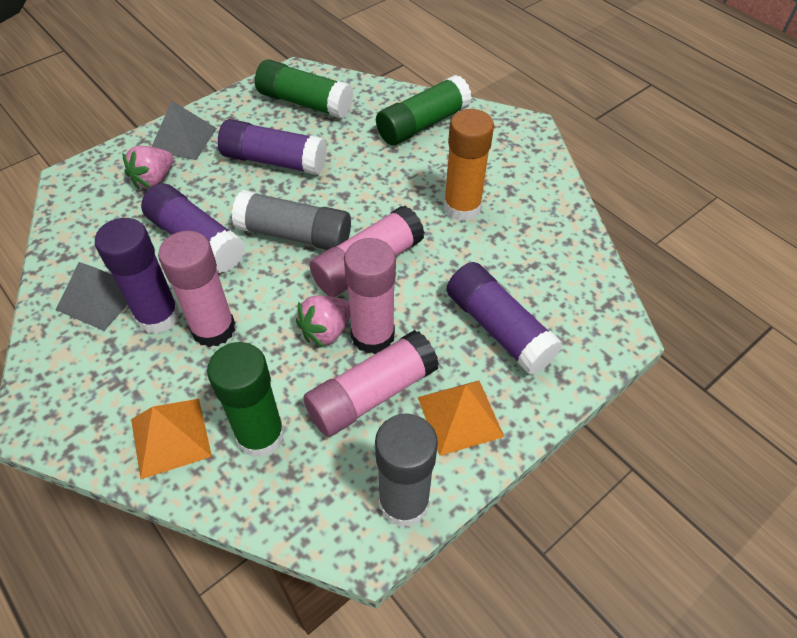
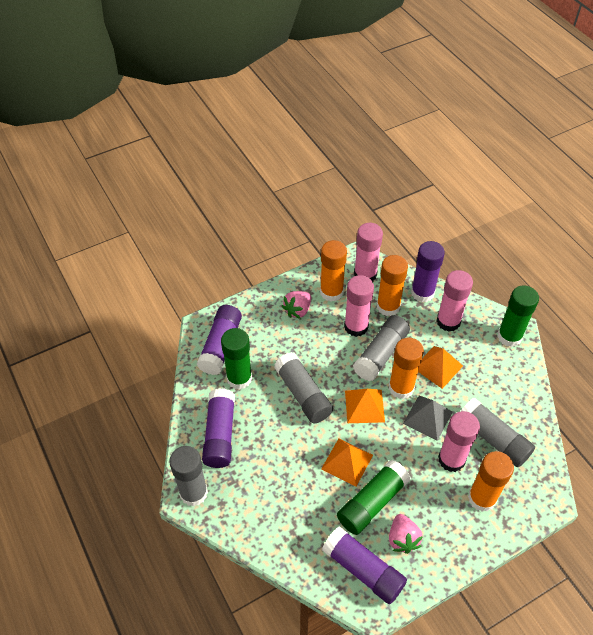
grey glue stick: [232,190,351,250] [375,413,438,527] = 2 -> [169,446,208,507] [274,352,333,423] [353,315,410,381] [461,398,535,467] = 4
grey pyramid: [56,262,128,331] [152,101,217,160] = 2 -> [403,395,453,441] = 1
orange glue stick: [444,109,494,221] = 1 -> [320,240,347,301] [377,255,408,316] [389,338,424,399] [468,451,514,512] = 4
orange pyramid: [131,399,212,479] [418,381,504,456] = 2 -> [321,439,373,487] [345,389,385,423] [418,346,463,389] = 3

